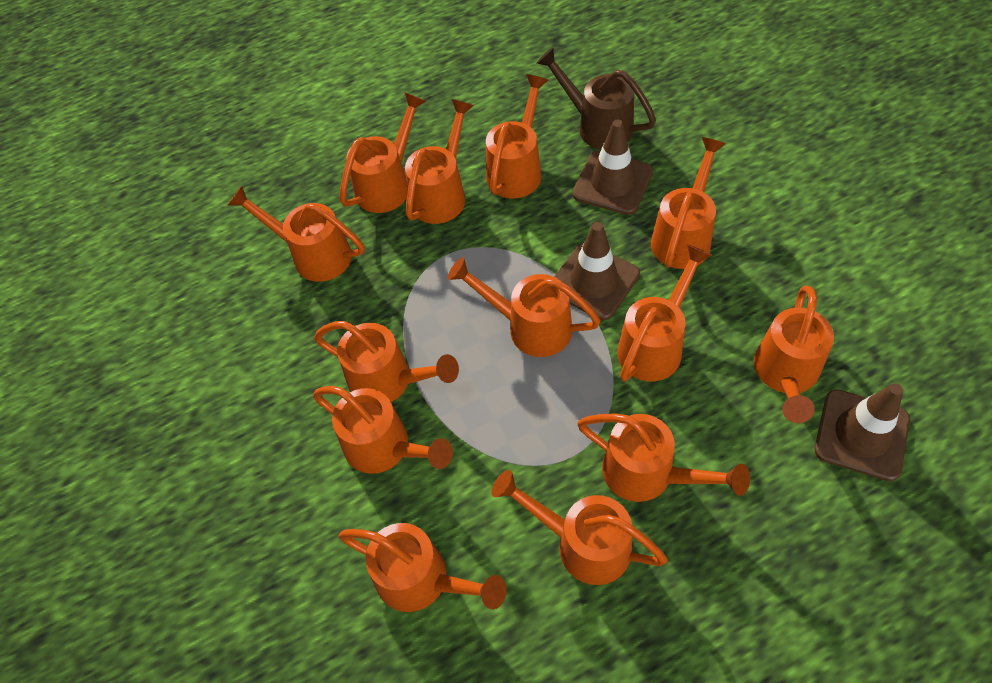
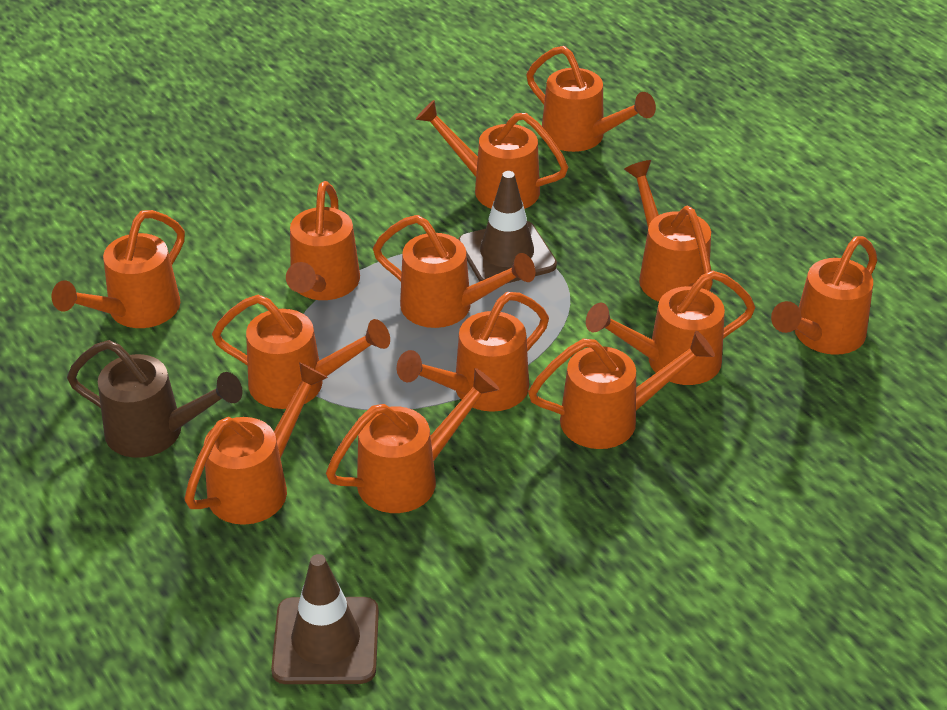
brown traffic cone: [554,222,640,320] [573,120,653,215] [815,383,910,481] = 3 -> [271,554,379,684] [458,171,557,284] = 2

